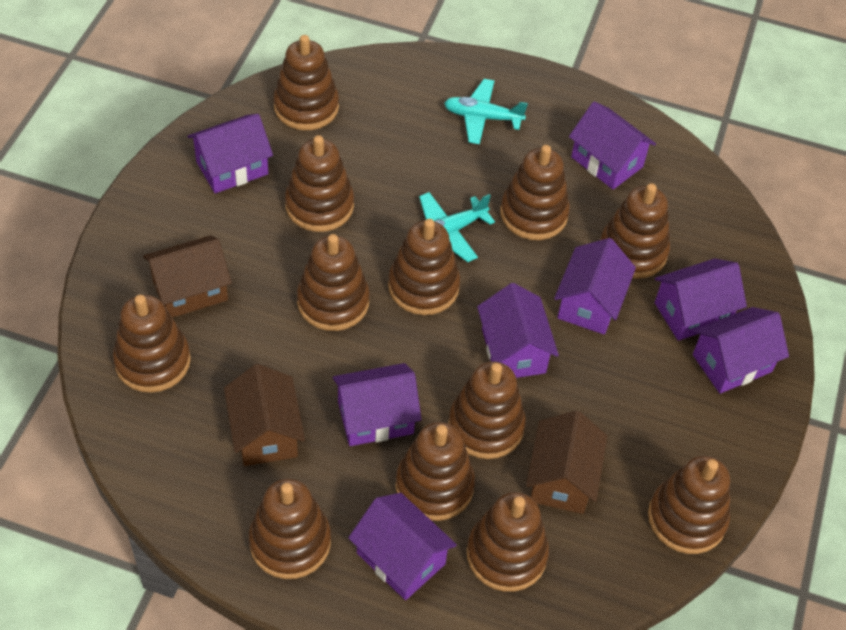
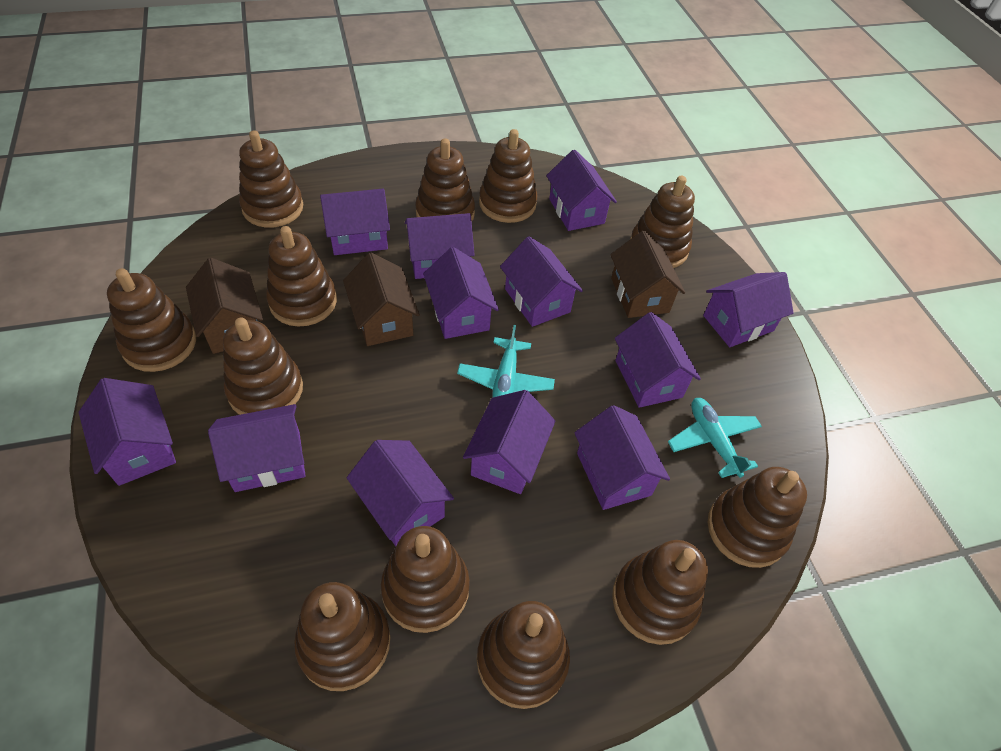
purple house: [188,114,273,193] [333,363,422,446] [348,493,457,600] [477,283,559,378] [554,238,636,335] [569,101,656,189] [655,258,747,341] [693,307,789,394] = 8 -> [79,378,176,486] [208,404,306,492] [320,189,390,255] [347,440,454,546] [405,213,475,279] [423,247,499,339] [463,390,556,494] [500,236,583,327] [546,150,617,231] [574,405,670,510] [615,312,701,408] [703,272,794,347] = 12

